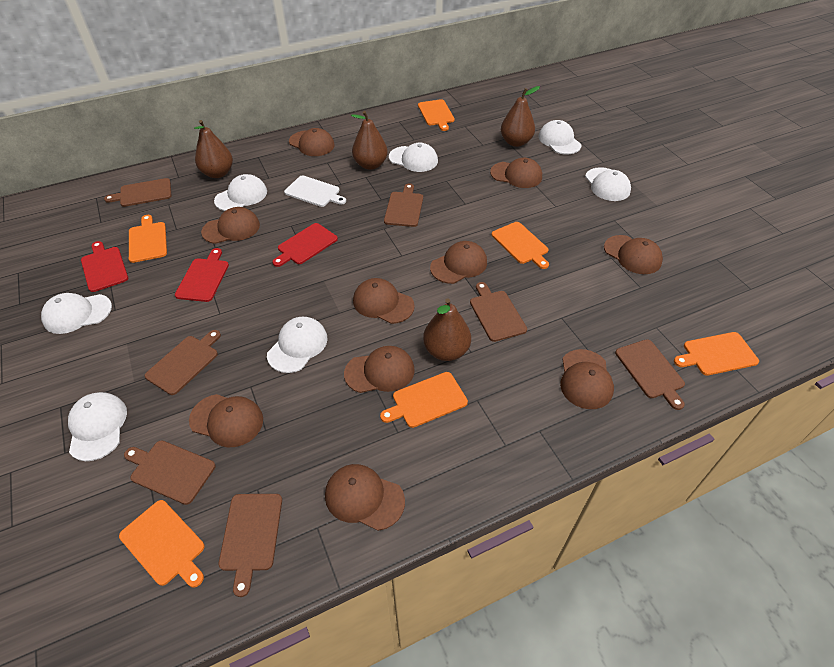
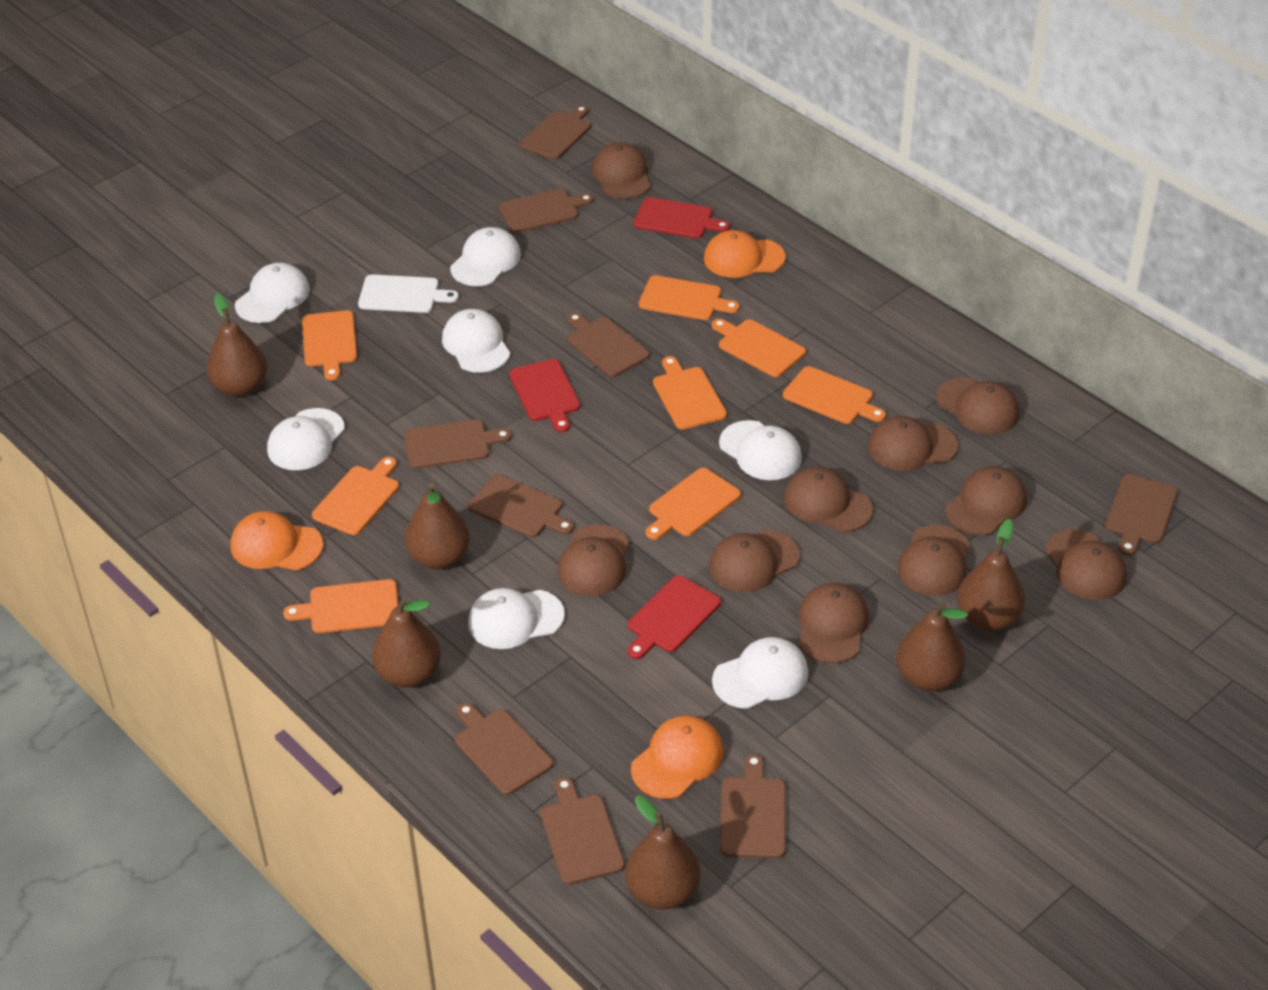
brown cutting board: [104,178,172,207] [124,440,216,505] [144,330,221,395] [219,494,282,597] [384,183,423,227] [470,282,527,342] [615,339,685,410] = 7 -> [404,419,511,469] [455,703,553,795] [468,474,574,537] [499,189,594,233] [520,105,591,160] [541,777,625,885] [567,313,650,377] [720,754,785,858] [1105,474,1178,556] = 9
brown pear: [194,120,233,178] [351,111,388,170] [423,299,471,361] [501,86,540,147] = 4 -> [206,294,267,397] [372,597,441,688] [404,483,470,570] [625,796,700,910] [896,602,968,691] [957,519,1025,631] = 6
orange cap: none = 0 -> [231,511,323,570] [631,716,724,799] [704,230,786,278] = 3
orange cutting board: [119,500,205,588] [129,215,167,263] [380,372,468,428] [418,99,455,131] [491,222,549,269] [674,332,759,376] = 6 -> [283,579,398,633] [302,310,357,380] [312,457,399,535] [639,275,739,320] [646,468,741,540] [653,356,727,429] [712,319,806,377] [783,366,886,424] = 8

